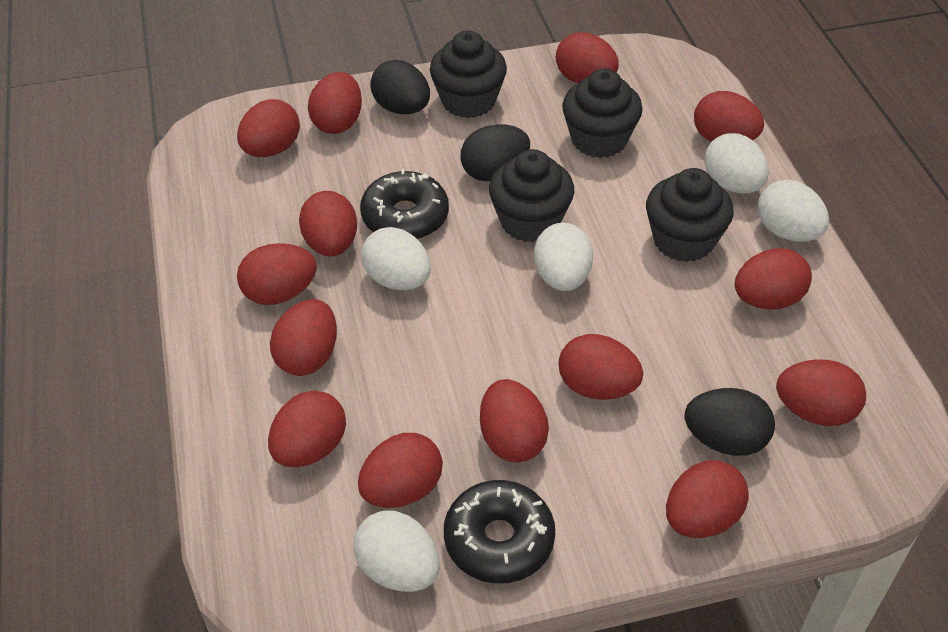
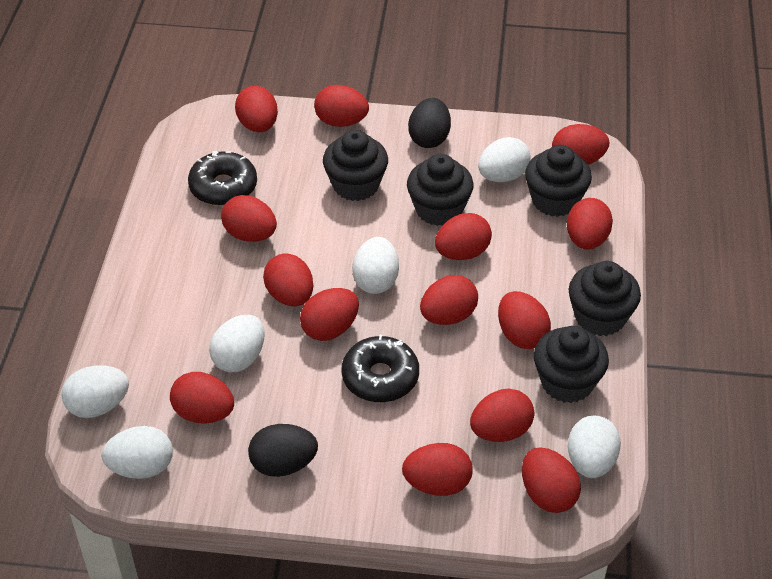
black cupcake: [430,31,507,118] [489,149,574,243] [562,69,643,158] [646,168,734,262] = 4 -> [323,130,388,201] [407,154,474,226] [525,145,592,217] [534,326,609,403] [569,261,641,336] = 5
black egg: [370,60,430,114] [460,124,530,182] [685,388,775,456] = 3 -> [248,424,318,477] [408,98,451,148] = 2
white egg: [354,510,440,592] [361,227,431,290] [534,223,593,291] [704,133,769,193] [758,180,829,242] = 5 -> [61,365,129,418] [101,426,173,479] [209,315,265,372] [352,237,399,294] [478,137,531,182] [568,416,621,478] = 6

